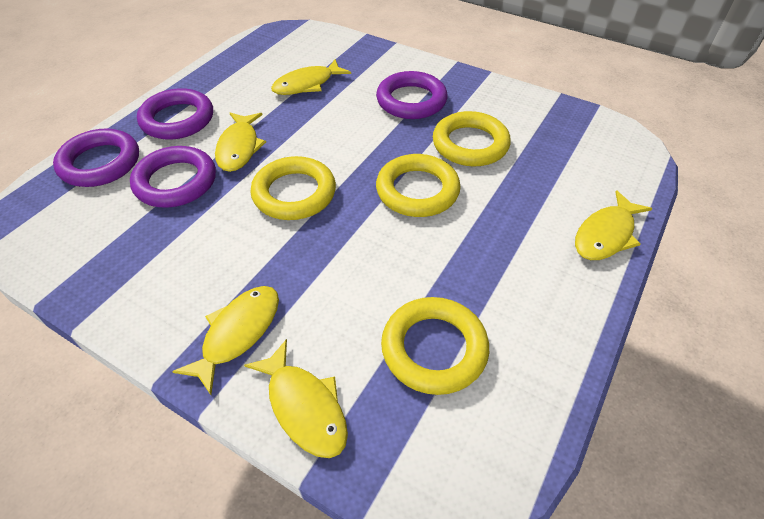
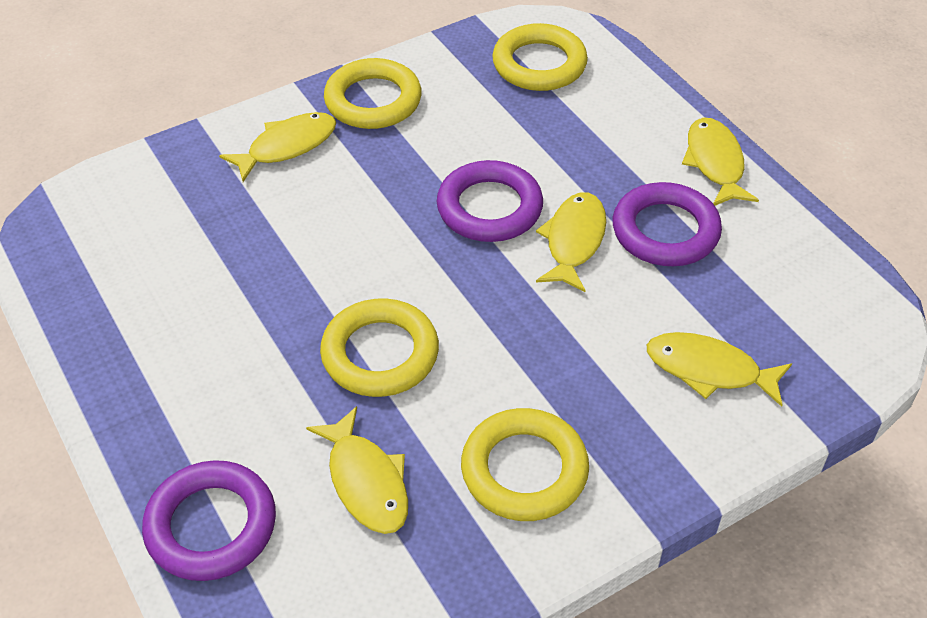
purple ring: [53,128,139,187] [130,146,216,207] [137,88,213,140] [376,71,448,119] = 4 -> [142,460,276,581] [437,160,543,242] [613,182,722,266] = 3

